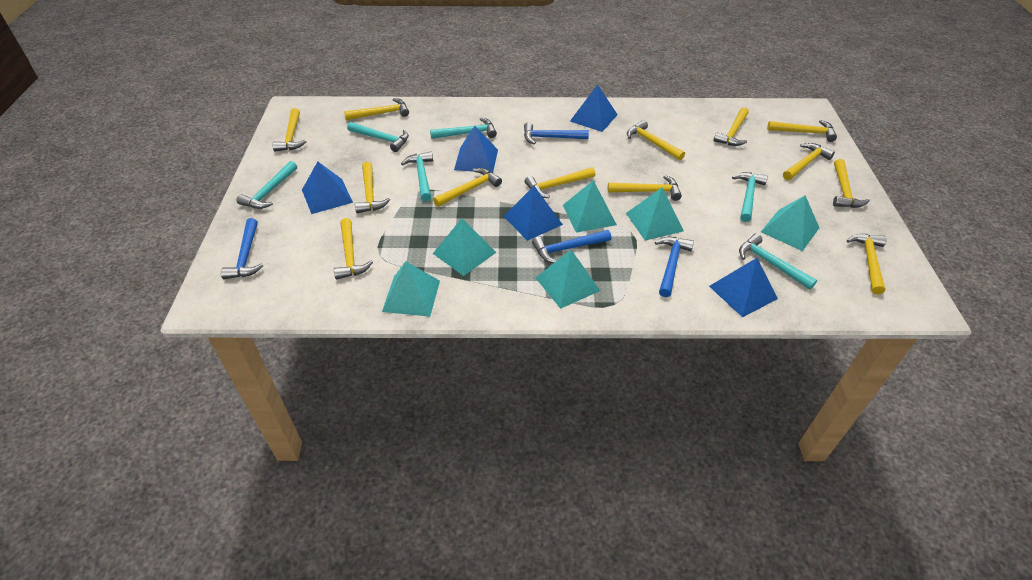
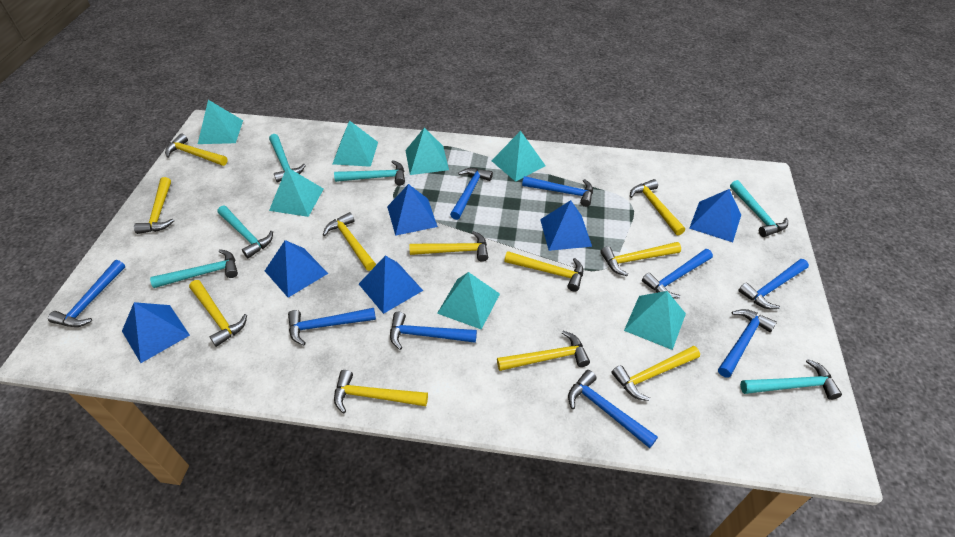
blue hammer: [221,218,264,279] [524,122,589,145] [532,230,611,263] [655,237,694,297] = 4 -> [48,260,125,327] [288,308,376,345] [390,312,477,350] [450,168,493,220] [522,176,593,207] [568,370,658,448] [642,249,713,298] [718,309,777,378] [738,259,809,309] = 9
blue pyramid: [302,162,353,214] [454,126,498,173] [504,186,563,241] [570,84,618,132] [709,258,778,317] = 5 -> [122,302,190,363] [265,240,328,298] [359,256,423,314] [387,184,438,236] [540,200,592,251] [689,189,741,242] = 6
turquoise pyramid: [382,261,440,317] [433,218,496,276] [536,250,600,309] [563,180,617,233] [626,188,684,241] [761,195,819,251] = 6 -> [198,100,243,144] [269,167,324,217] [333,120,378,167] [405,128,449,175] [437,272,500,329] [491,131,546,182] [624,291,686,350] = 7
yellow hammer: [272,108,307,151] [334,218,373,280] [344,98,409,120] [355,162,390,213] [433,168,502,207] [525,167,595,198] [608,175,682,201] [627,120,685,160] [713,107,749,146] [767,120,837,142] [783,143,835,180] [833,159,870,208] [847,234,887,294] = 13 -> [134,177,174,234] [165,133,228,166] [189,280,247,347] [323,212,376,271] [334,370,428,413] [409,231,488,262] [497,331,590,371] [504,251,583,291] [600,242,681,276] [612,346,700,401] [630,179,685,235] = 11

